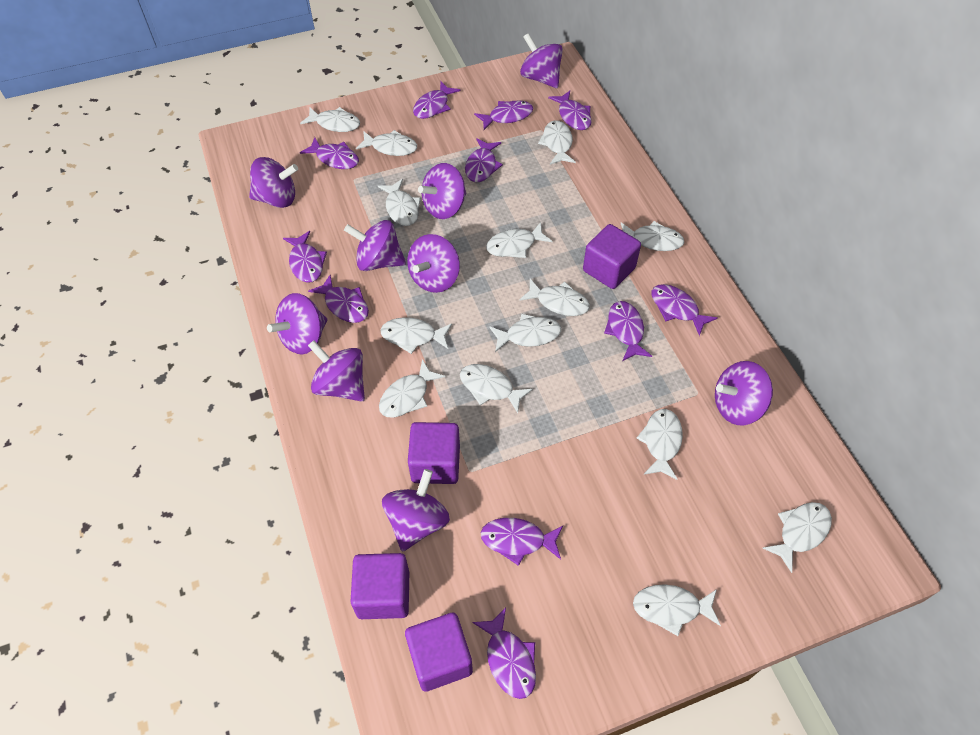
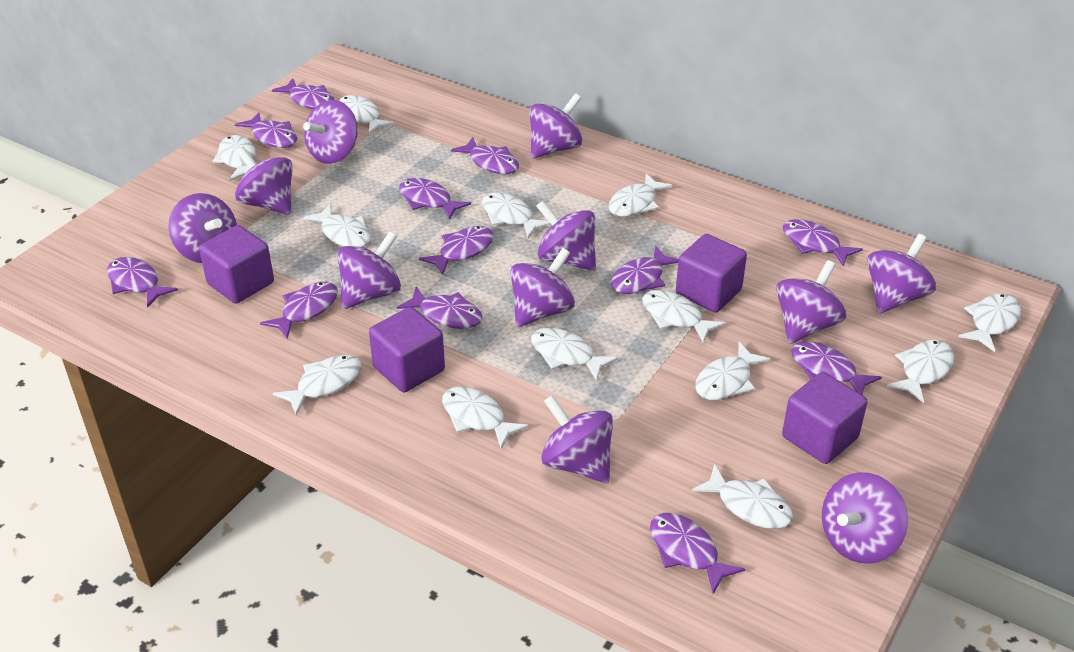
purple fish: [283,231,327,283] [300,137,359,169] [308,275,369,323] [413,81,460,119] [465,138,503,182] [472,608,536,699] [474,100,533,130] [481,518,563,566] [548,91,592,130] [604,301,652,361] [651,284,717,336] = 11 -> [107,257,178,308] [235,112,297,148] [260,282,338,339] [272,78,335,109] [397,287,483,329] [399,178,471,220] [419,226,494,275] [451,137,519,174] [611,245,679,294] [650,513,745,594] [783,219,863,267] [791,341,882,395] = 12
purple spinning top: [249,157,298,208] [267,293,327,354] [308,340,365,402] [344,220,406,271] [382,469,450,552] [407,234,460,293] [418,163,466,219] [520,33,563,88] [715,361,773,425] = 9 -> [168,193,237,263] [235,146,293,215] [303,100,358,164] [337,231,401,309] [510,248,575,327] [529,93,582,159] [536,201,596,271] [541,395,613,483] [776,260,846,344] [822,472,908,564] [867,234,936,314] = 11
white fish: [300,107,360,132] [356,130,417,156] [378,179,421,226] [379,359,445,417] [380,318,452,354] [460,364,533,413] [486,222,552,258] [489,314,561,352] [519,279,590,316] [538,120,576,165] [621,221,684,251] [633,584,721,636] [636,409,683,480] [763,502,832,573] = 14 -> [212,135,256,181] [273,355,361,415] [303,204,371,247] [339,95,395,135] [442,386,529,449] [482,192,551,238] [531,327,618,381] [608,173,673,217] [643,290,725,343] [692,464,793,529] [695,342,771,400] [887,340,954,403] [958,293,1021,352] = 13

